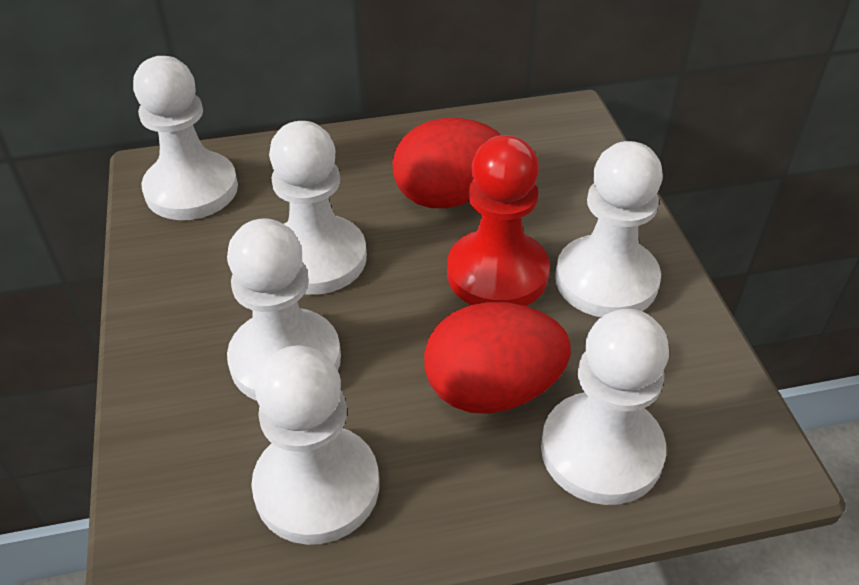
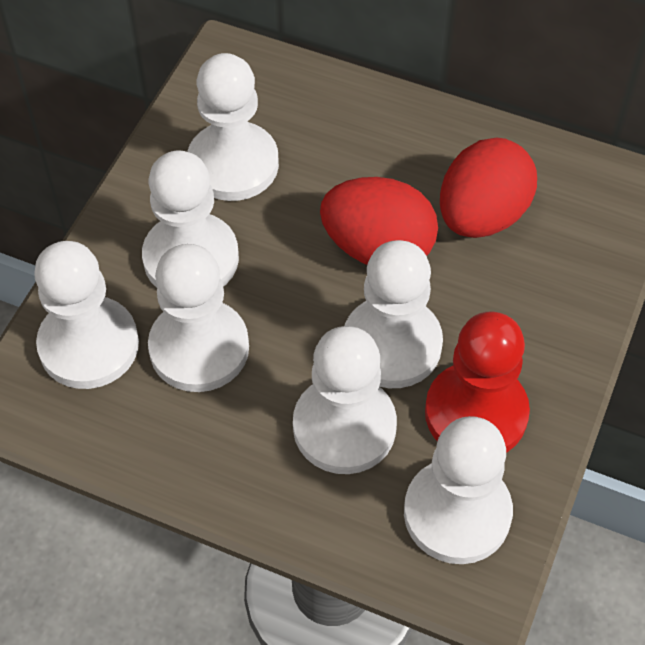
white pawn: [133,56,238,220] [227,219,341,401] [251,345,379,545] [269,121,367,295] [541,309,669,505] [555,141,663,317] = 6 -> [34,241,139,389] [142,150,239,288] [148,244,249,392] [187,53,279,201] [293,326,397,474] [345,240,443,388] [404,416,513,564] = 7

